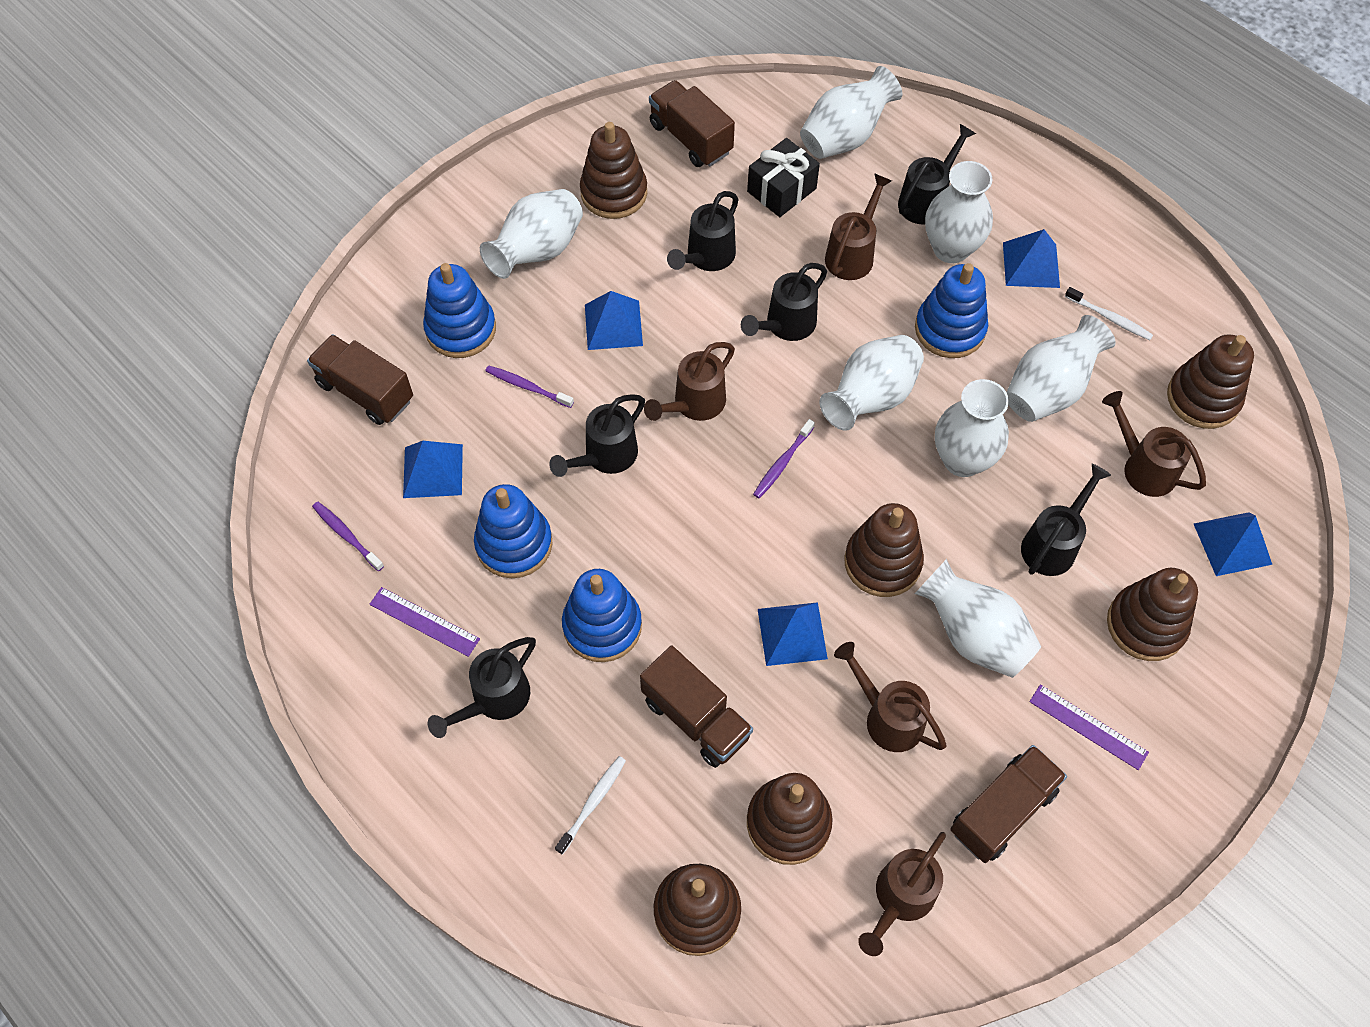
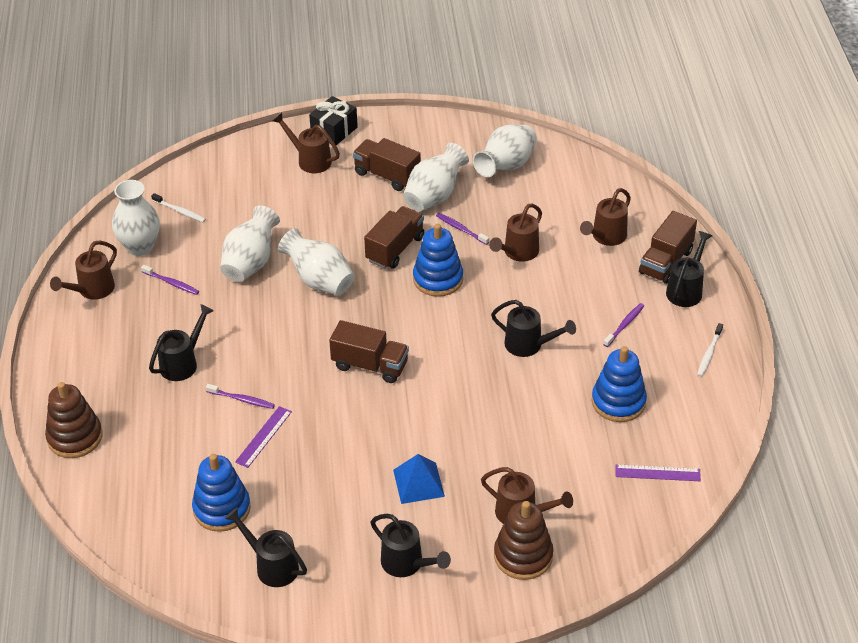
black watering can: [428,637,536,738] [549,394,645,477] [667,191,739,271] [741,263,827,341] [898,124,976,225] [1021,464,1111,576] = 6 -> [149,304,214,381] [225,508,307,587] [371,514,451,577] [491,300,576,357] [666,231,712,307] = 5
blue pyramid: [403,441,463,498] [585,291,643,350] [758,602,828,666] [1003,229,1060,288] [1194,512,1272,576] = 5 -> [393,454,445,504] = 1
blue stacking toy: [423,263,496,358] [474,484,553,578] [562,569,642,662] [915,263,988,358] = 4 -> [192,454,251,532] [413,224,463,297] [592,346,647,422] = 3
brown stacking toy: [580,122,647,219] [654,864,741,956] [747,773,833,865] [844,503,924,597] [1107,568,1198,661] [1167,334,1254,429] = 6 -> [45,382,102,458] [494,501,553,580] = 2
purple toothbrush: [312,501,384,571] [485,365,574,408] [753,419,815,498] = 3 -> [141,265,199,295] [206,384,275,409] [436,213,489,245] [603,303,644,347] = 4
white vase: [480,189,583,279] [800,66,902,159] [820,335,924,431] [915,559,1041,678] [925,161,993,263] [935,379,1009,477] [1007,315,1115,422] = 7 -> [112,180,160,256] [220,205,280,282] [278,228,355,296] [403,143,469,211] [473,125,537,177] = 5

